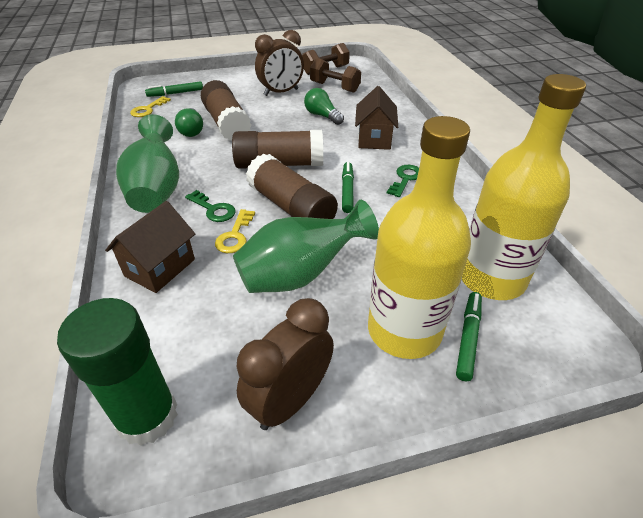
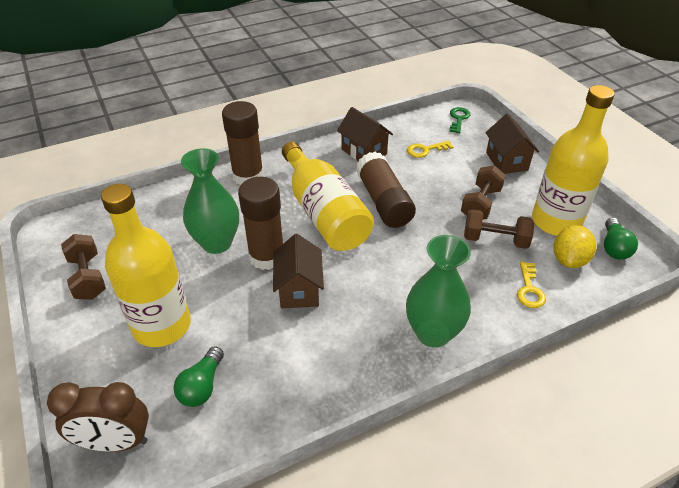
brown clock: [236,298,334,430] [255,30,304,96] = 2 -> [47,382,149,452] = 1
brown dumbbell: [302,43,350,75] [310,58,361,93] = 2 -> [61,234,106,300] [461,165,506,219] [464,209,535,249] = 3
brown house: [105,201,195,293] [355,86,398,150] = 2 -> [273,234,324,308] [337,107,393,161] [485,114,539,174] = 3
green glue stick: [57,298,178,446] = 1 -> none = 0
green key: [185,190,236,222] [387,165,419,197] = 2 -> [449,107,470,133] = 1
green marker: [145,81,203,97] [342,162,354,213] [456,292,482,381] = 3 -> none = 0
yellow bottle: [368,116,471,359] [462,74,586,300] = 2 -> [101,184,191,347] [282,142,374,251] [532,85,615,236] = 3
yellow lemon: none = 0 -> [554,225,596,268] = 1

